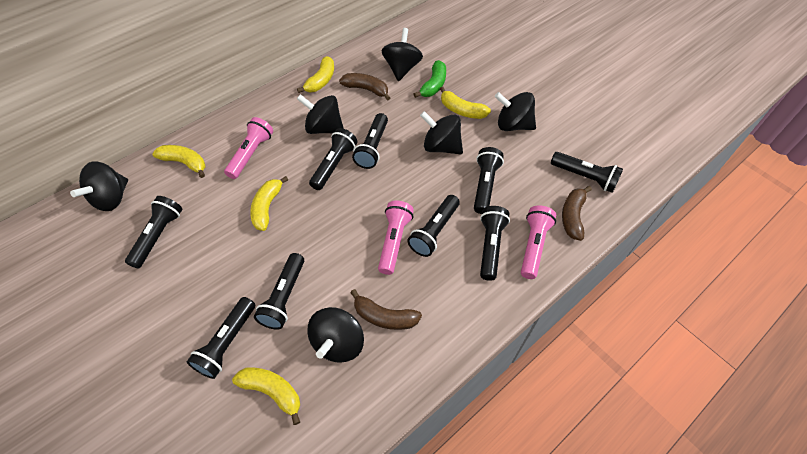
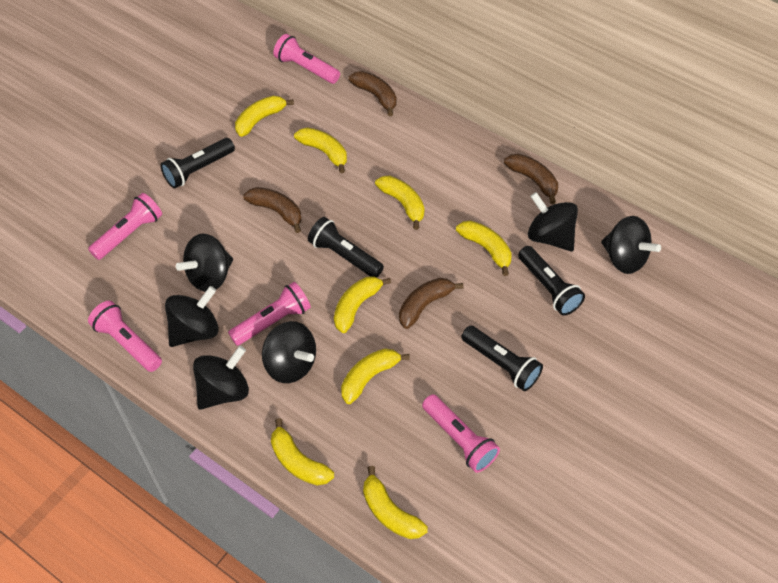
black flashlight: [125,196,182,269] [187,297,255,379] [254,253,304,330] [309,128,357,190] [352,113,388,169] [407,195,460,257] [474,147,504,214] [480,206,510,281] [551,152,623,193] = 9 -> [160,138,235,189] [308,217,384,278] [461,325,543,391] [518,246,585,316] = 4
brown banana: [339,73,390,101] [350,289,422,330] [562,186,592,241] = 3 -> [243,187,302,233] [349,71,396,116] [399,278,464,329] [504,154,558,204] = 4
green banana: [413,60,446,98] = 1 -> none = 0
pink flashlight: [224,117,273,179] [378,201,414,275] [521,206,556,279] = 3 -> [88,193,162,260] [88,301,162,372] [228,282,311,346] [273,34,340,84] [422,394,500,473] = 5
yellow banana: [152,145,205,178] [232,367,300,425] [250,176,288,231] [297,56,334,93] [440,87,491,119] = 5 -> [235,96,294,137] [271,418,334,486] [294,127,347,173] [334,276,391,333] [341,348,410,404] [363,466,428,539] [375,176,425,230] [456,220,512,276] = 8

